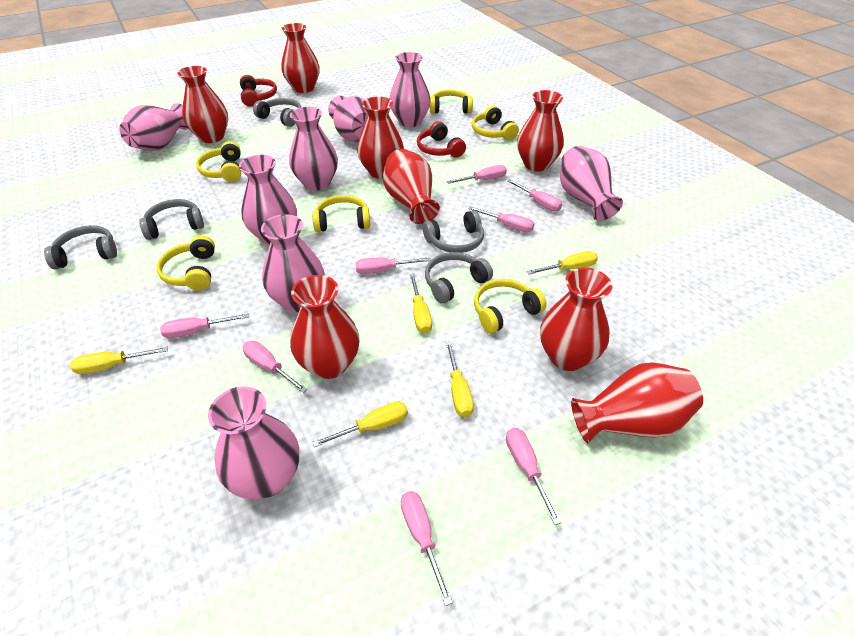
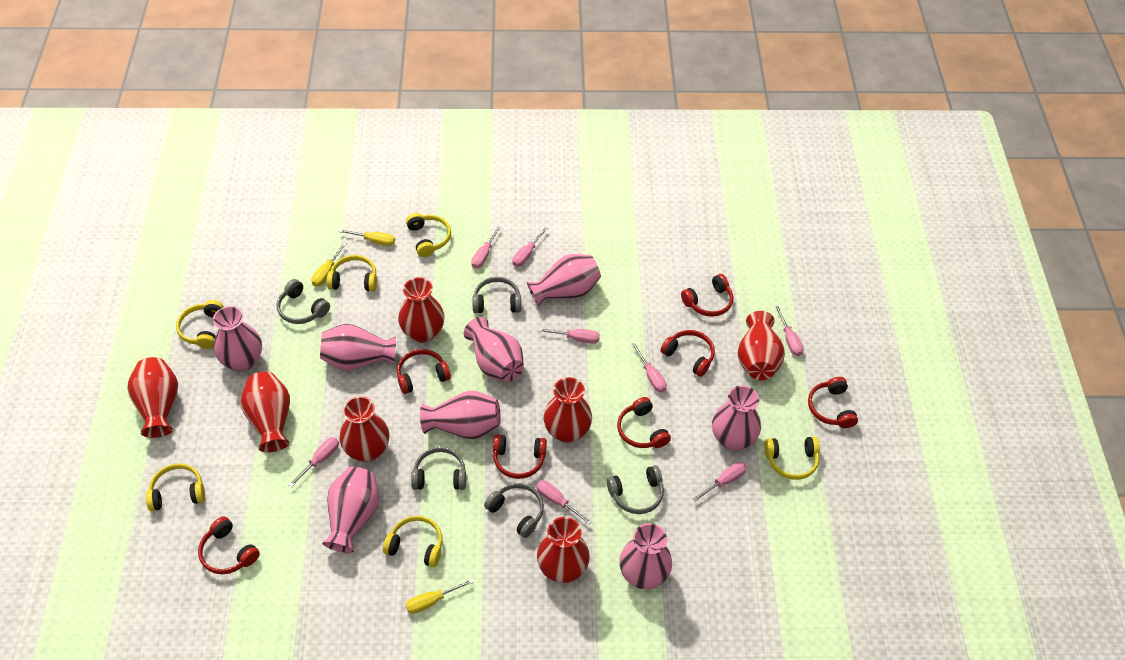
red headphones: [240,75,277,106] [417,121,466,158] = 2 -> [198,516,260,574] [397,349,451,394] [493,435,547,479] [617,397,671,448] [661,330,715,377] [681,274,733,317] [808,377,858,428] = 7
red vase: [177,66,228,143] [281,23,320,93] [290,275,360,379] [357,97,404,179] [383,149,440,224] [517,90,564,172] [540,268,612,371] [571,363,703,443] = 8 -> [127,357,178,438] [241,371,290,452] [339,396,390,462] [398,277,445,343] [537,517,590,583] [543,377,592,443] [738,311,785,380] = 7
yellow screwdriver: [70,347,168,374] [312,401,408,447] [410,274,432,333] [446,341,474,417] [527,251,598,275] = 5 -> [311,242,347,287] [338,229,395,246] [406,579,474,614] = 3

